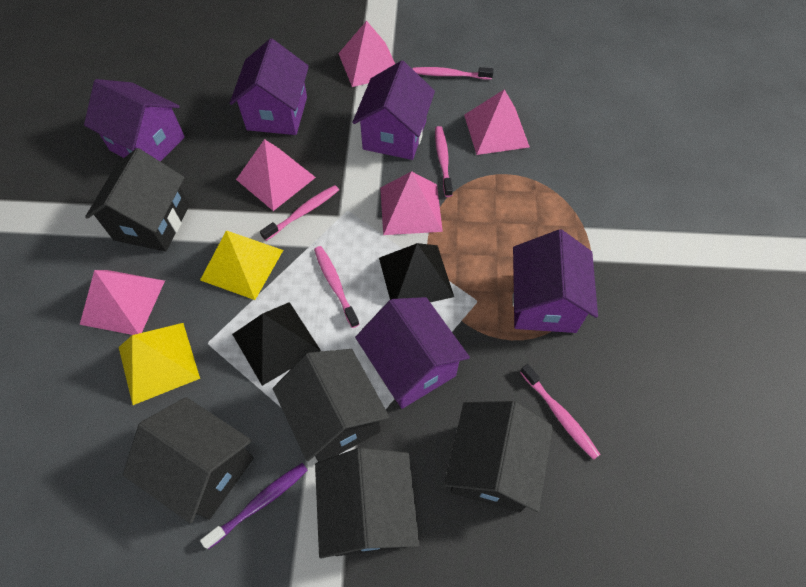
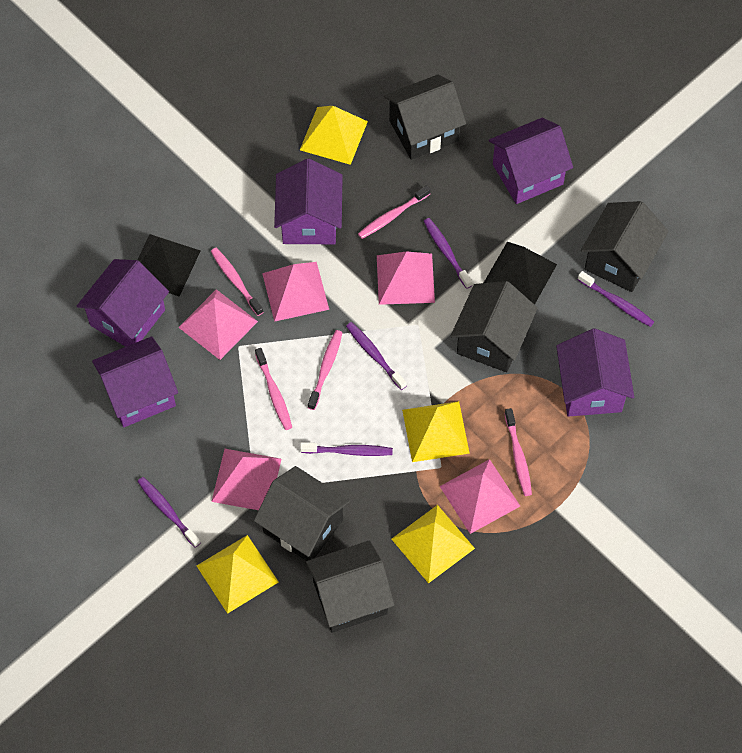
purple toothbrush: [200,463,308,549] = 1 -> [137,477,201,548] [300,443,393,456] [346,322,407,390] [424,218,472,289] [578,271,654,327] = 5
yellow pyramid: [119,323,200,405] [200,230,283,300] = 2 -> [197,535,278,614] [300,106,368,165] [392,505,475,583] [402,401,470,462] = 4

